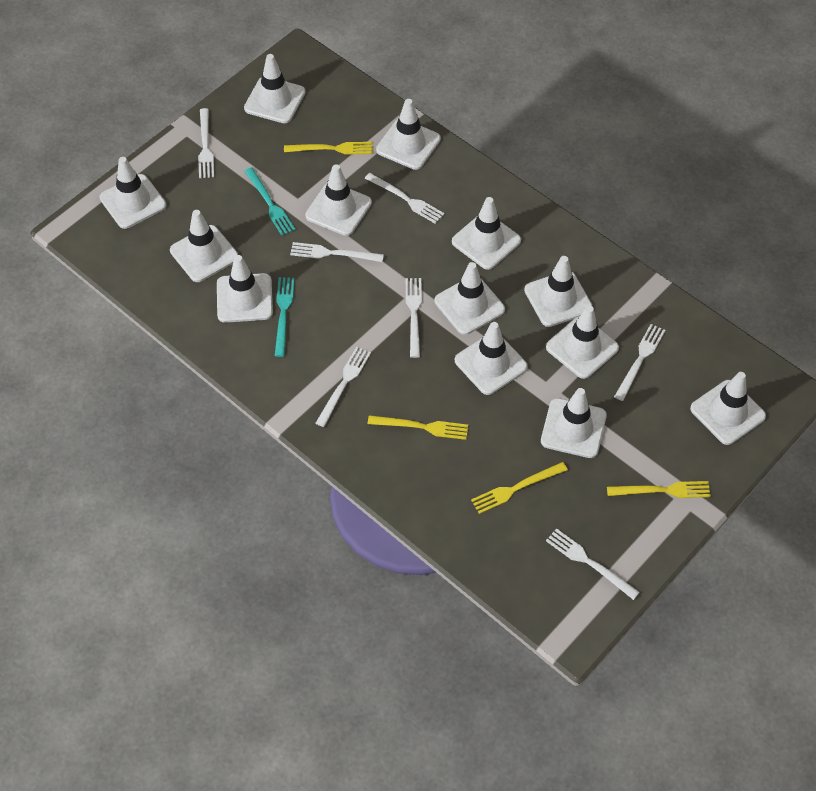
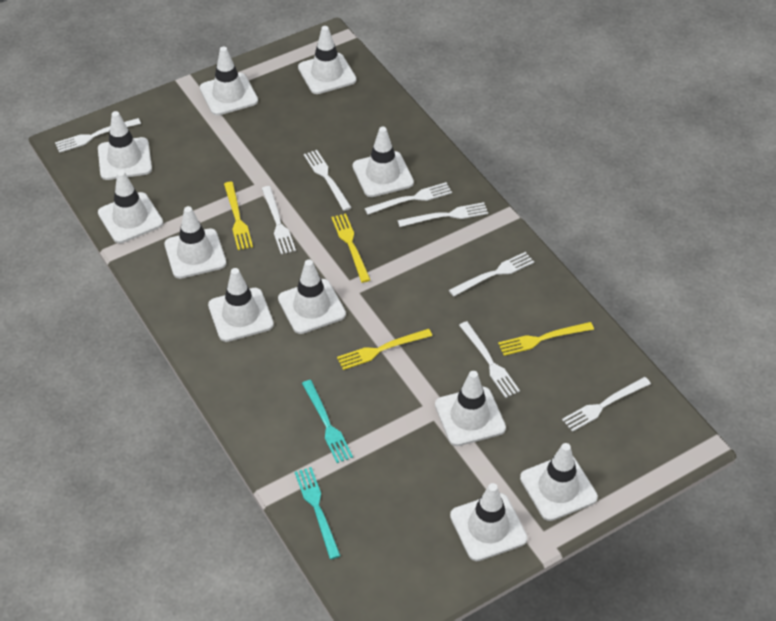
white fork: [198,108,214,178] [290,242,384,262] [316,347,371,427] [365,173,444,224] [406,278,422,358] [546,528,640,600] [614,324,665,401] = 7 -> [55,118,141,153] [262,186,296,254] [304,150,352,211] [365,182,452,215] [398,202,488,227] [449,252,534,297] [459,321,520,398] [562,377,651,432] = 8
white traffic cone: [100,157,166,229] [170,210,238,282] [217,255,273,323] [244,54,306,123] [305,164,372,236] [376,99,441,170] [435,262,505,335] [452,197,521,270] [455,322,528,395] [524,256,593,327] [541,388,607,458] [546,305,619,379] [690,372,766,445] = 13 -> [98,111,152,180] [98,170,163,243] [164,206,226,279] [200,47,258,116] [208,268,274,342] [278,259,346,334] [298,26,356,94] [353,127,414,197] [435,371,506,446] [450,483,527,561] [520,443,598,521] = 11

